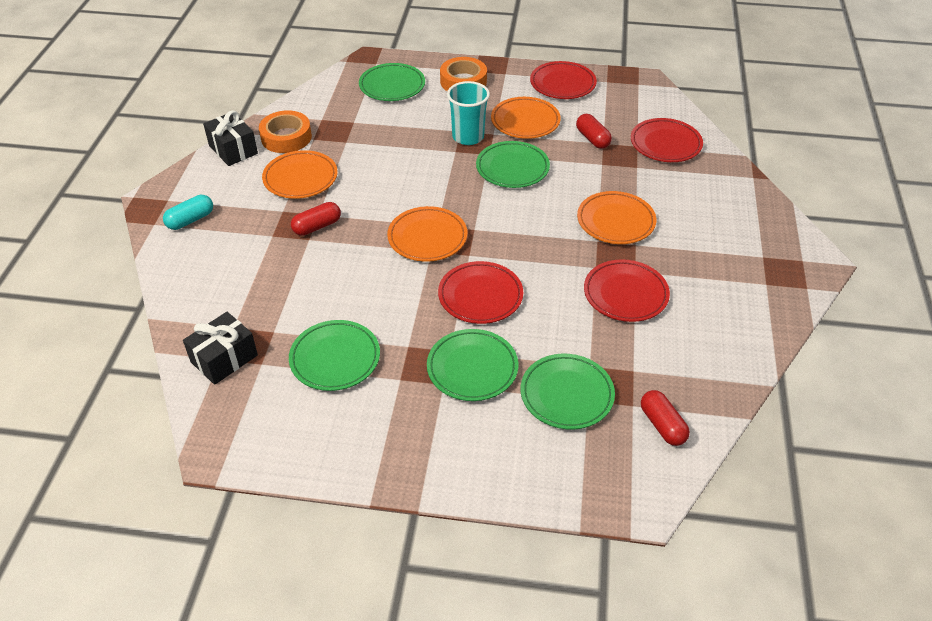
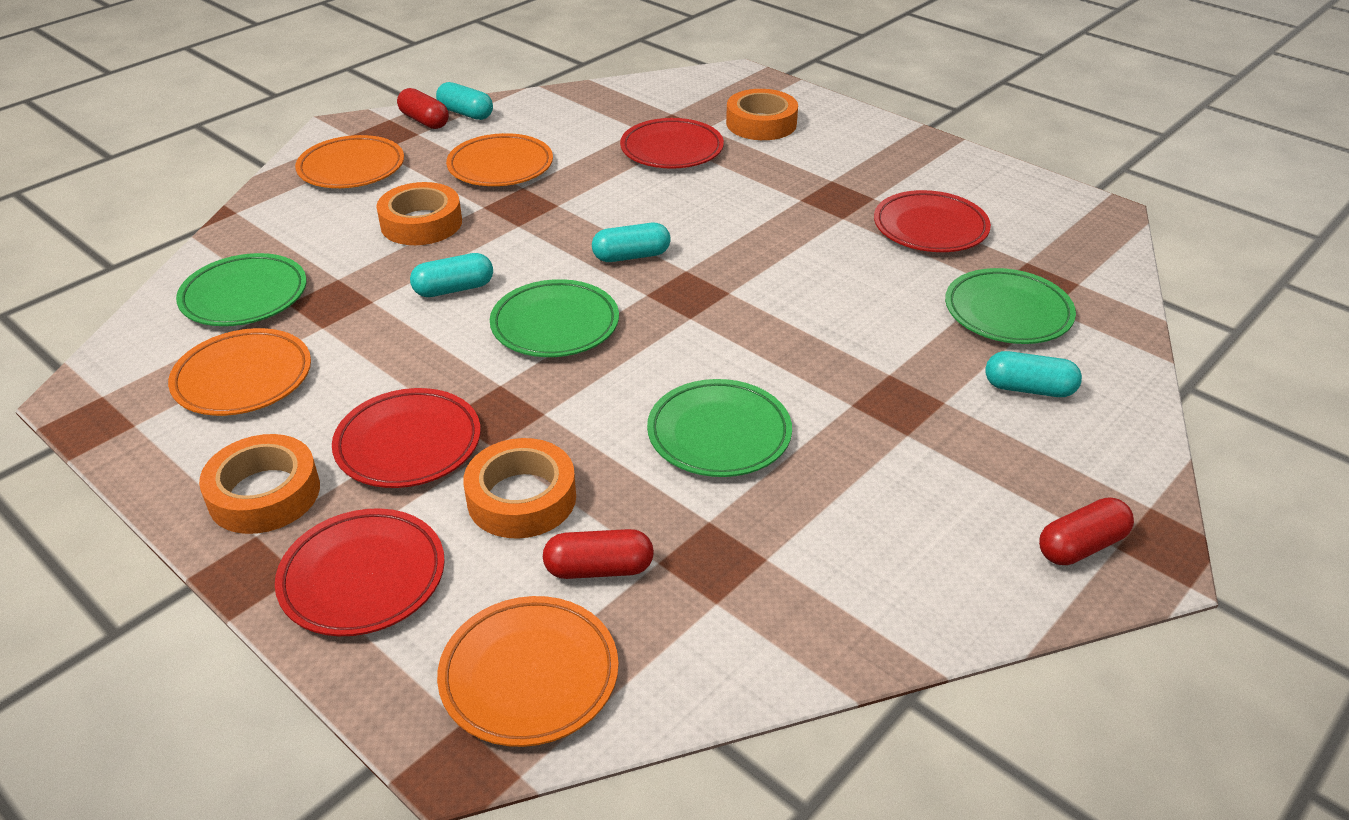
black gift: [183,312,258,385] [203,110,258,166] = 2 -> none = 0
green plate: [289,320,380,391] [359,63,425,101] [427,329,518,401] [476,141,550,188] [521,354,615,430] = 5 -> [176,253,307,326] [490,279,619,357] [647,379,792,477] [945,268,1076,344] = 4
orange tape: [259,110,312,153] [440,57,487,91] = 2 -> [199,434,320,534] [376,182,462,245] [463,438,576,539] [726,89,798,140] = 4
turquoise capsule: [163,195,213,230] = 1 -> [410,253,493,297] [436,82,493,120] [592,223,671,262] [985,351,1082,397] = 4
turquoise cup: [447,81,490,145] = 1 -> none = 0

